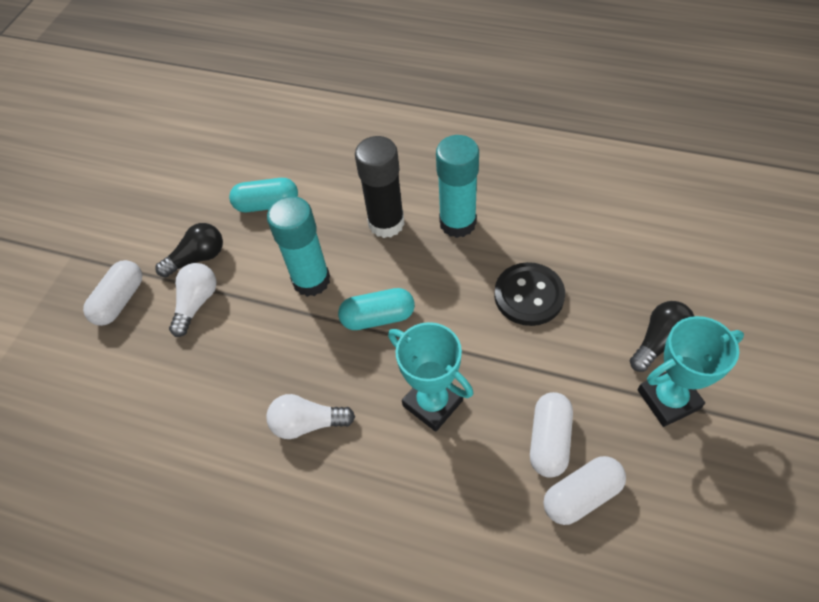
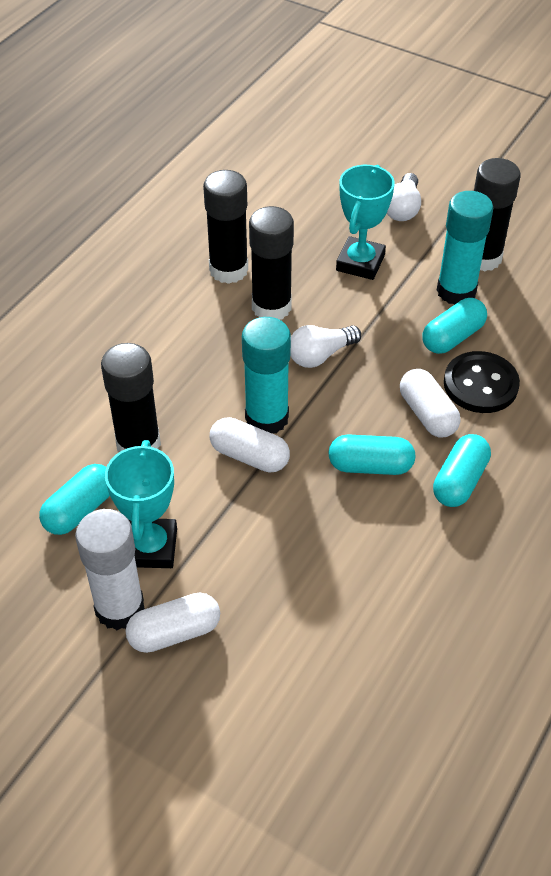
black glue stick: [355,136,405,238] = 1 -> [101,343,161,452] [203,170,248,284] [249,206,294,319] [474,158,521,271] = 4
black light bulb: [156,223,223,277] [630,301,694,372] = 2 -> none = 0
turquoise capsule: [229,178,298,212] [338,288,415,330] = 2 -> [39,464,110,535] [328,434,416,475] [422,298,487,354] [433,434,491,507] = 4
white glue stick: none = 0 -> [75,509,145,630] = 1

